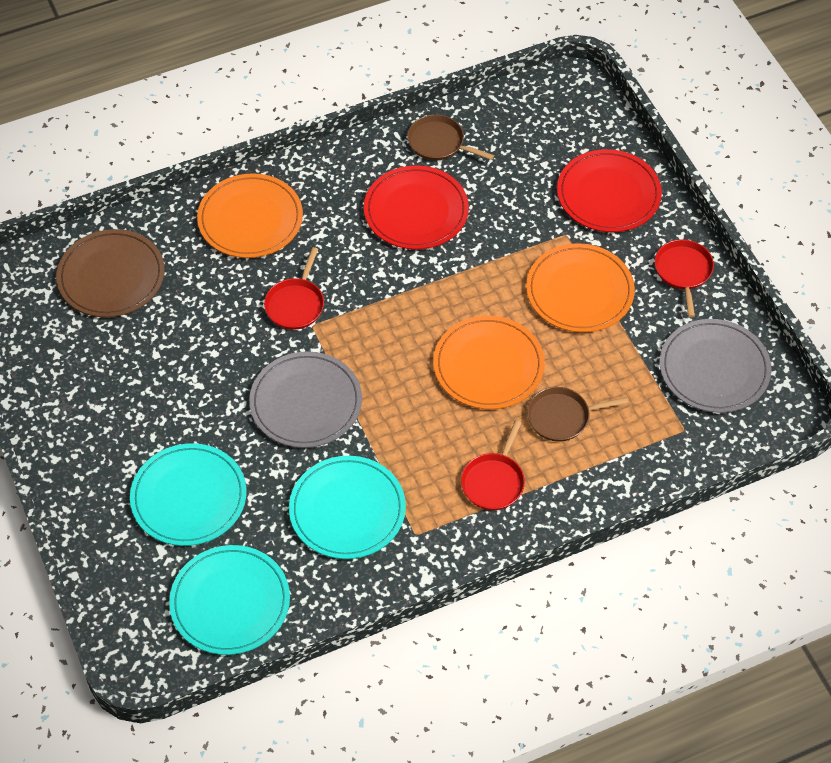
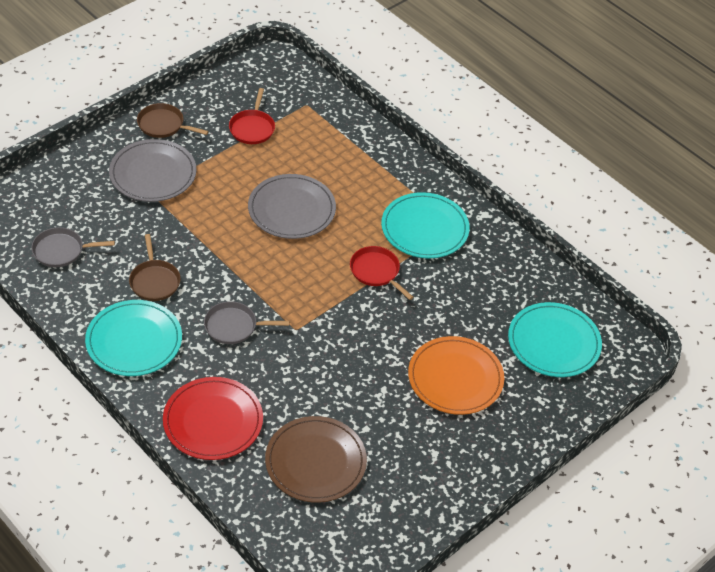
grey pan: none = 0 -> [31,227,115,267] [204,301,289,344] = 2
orange plate: [197,173,303,258] [433,316,545,409] [526,243,635,332] = 3 -> [408,336,504,415] = 1
red pan: [264,247,324,330] [461,420,525,510] [655,239,714,318] = 3 -> [229,88,275,144] [350,246,414,300] = 2
red plate: [364,165,469,249] [557,149,662,232] = 2 -> [163,377,263,460] = 1

